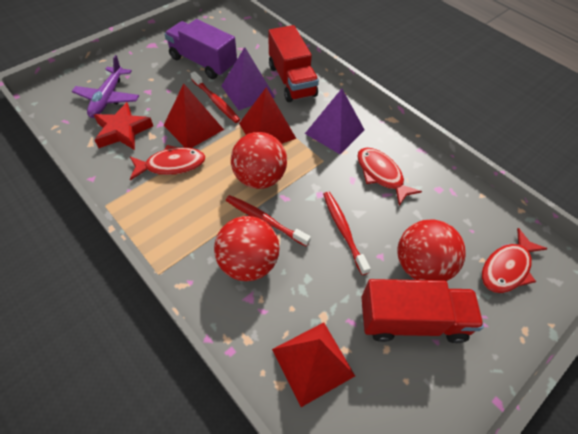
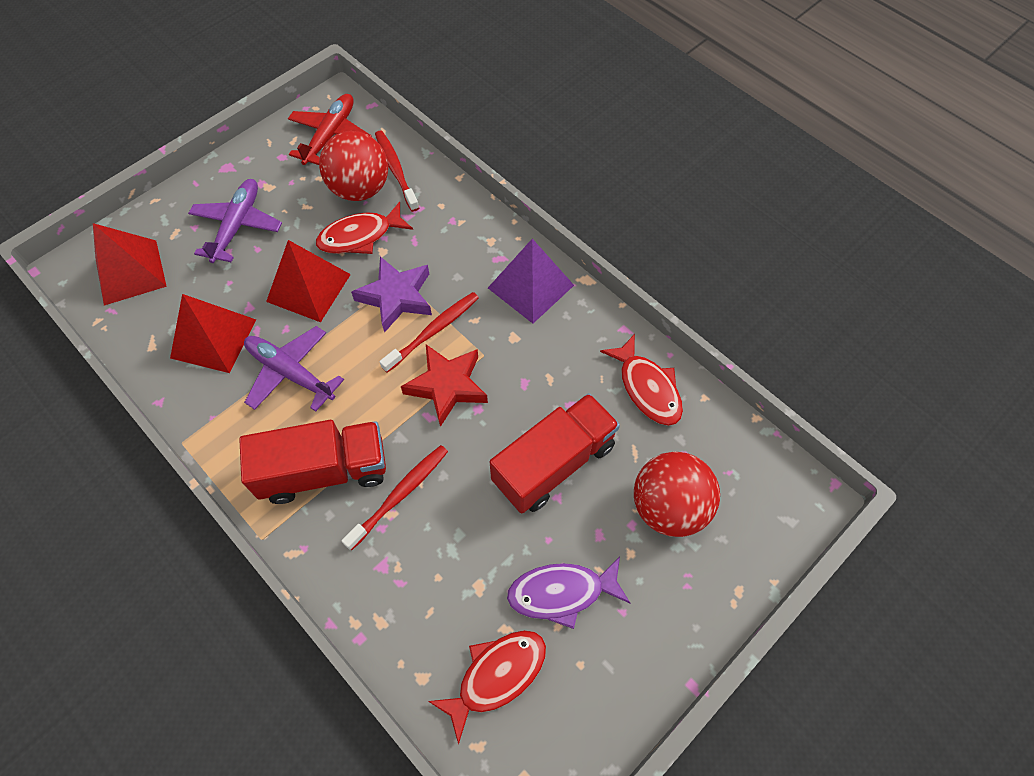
purple fish: none = 0 -> [507,557,630,629] = 1
purple plane: [72,55,139,118] = 1 -> [188,179,282,263] [244,326,344,412] = 2
purple pyramid: [221,47,275,111] [305,89,365,154] = 2 -> [488,239,574,323] = 1
purple star: none = 0 -> [351,256,432,333] = 1
purple truck: [164,19,237,79] = 1 -> none = 0
red ball: [214,216,280,281] [231,132,287,189] [397,219,466,281] = 3 -> [319,131,388,201] [634,451,720,537] = 2
red plane: none = 0 -> [288,94,372,165] = 1

